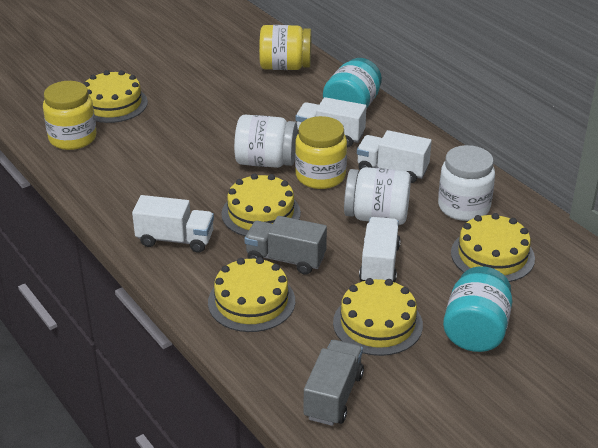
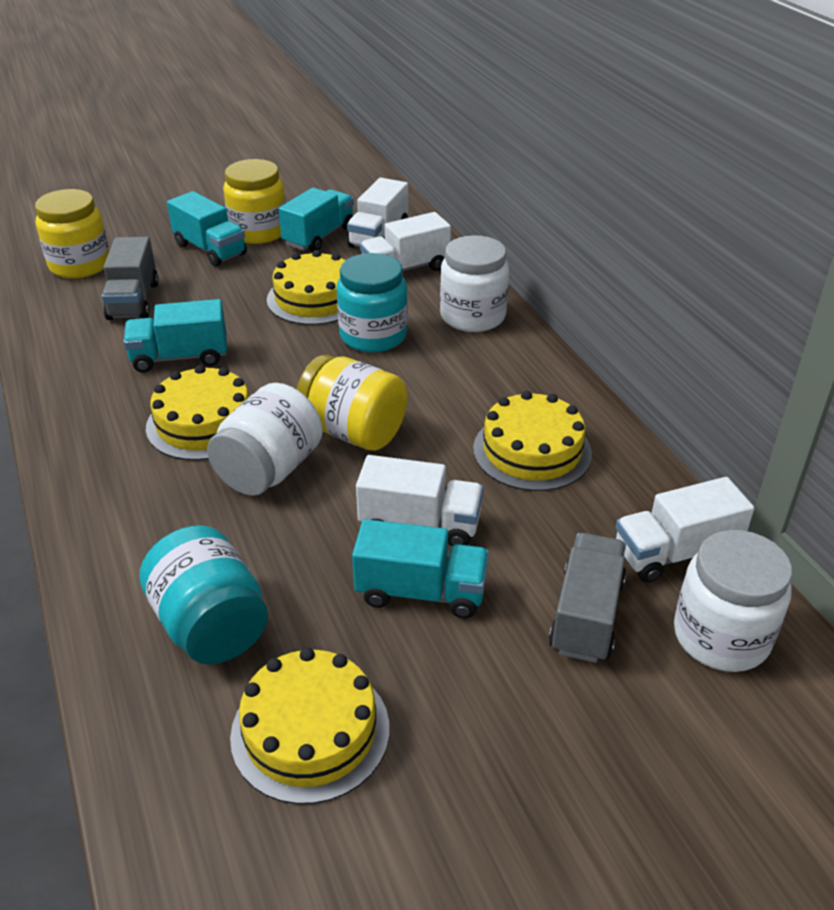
turquoise truck: none = 0 -> [123,299,227,373] [167,191,247,267] [279,188,354,252] [352,519,489,619] = 4
yellow cake: [83,70,148,123] [208,257,295,332] [221,173,301,236] [333,278,423,356] [451,213,535,282] = 5 -> [146,365,249,460] [230,647,389,804] [267,250,345,325] [473,391,592,491] = 4

